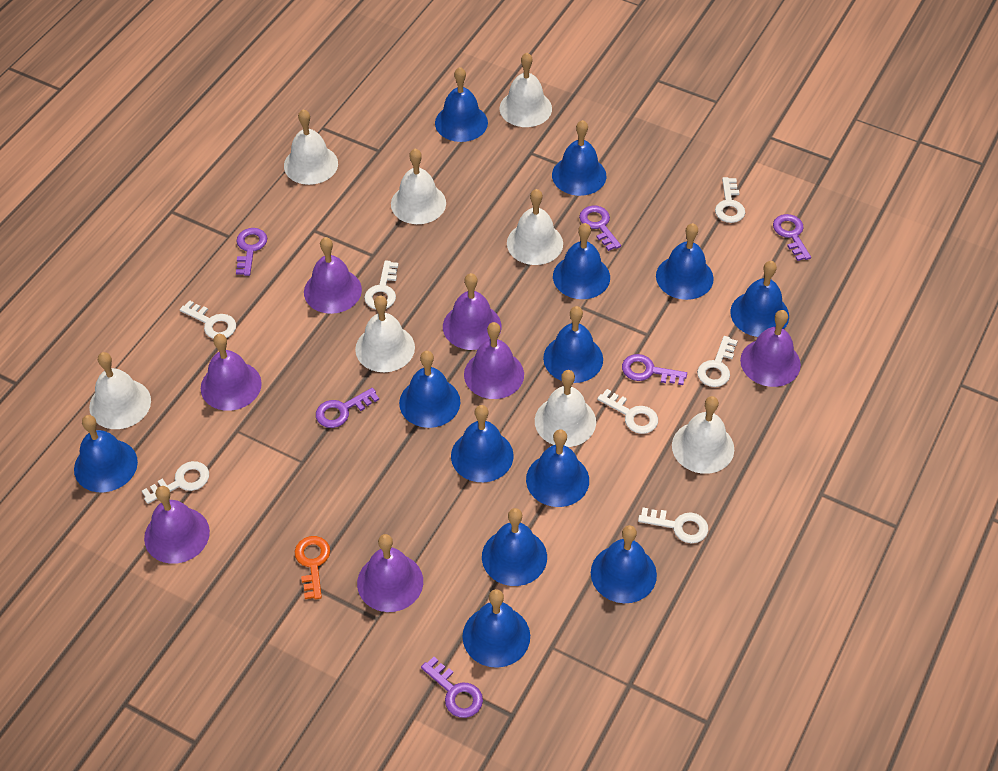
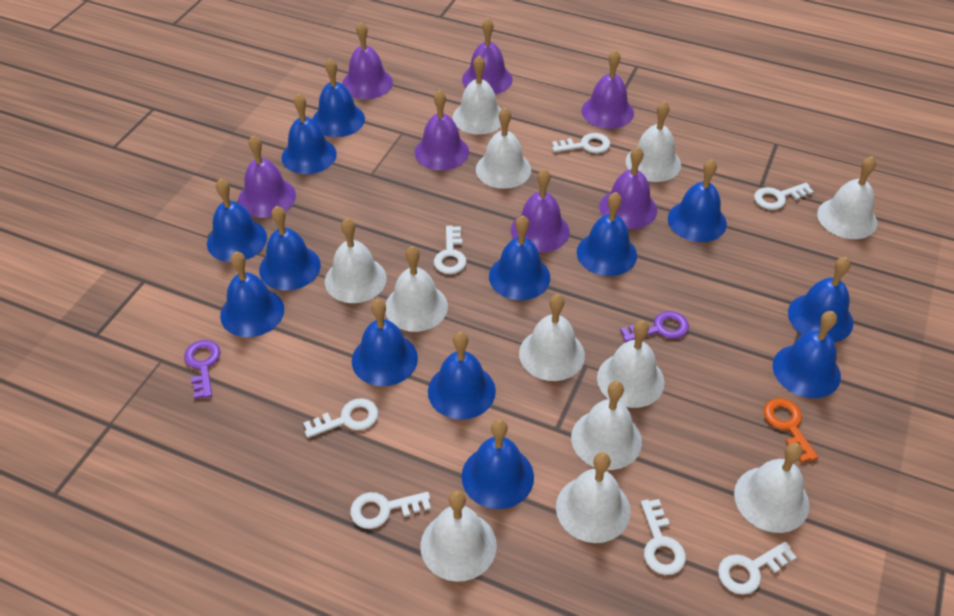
purple key: [236,228,267,276] [316,388,379,428] [421,657,483,718] [579,206,621,251] [622,354,687,385] [773,214,811,261] = 6 -> [184,340,221,399] [620,311,689,342] = 2
white bell: [89,352,151,429] [284,109,338,185] [355,296,415,372] [391,149,446,224] [500,53,552,127] [507,189,563,265] [535,370,596,447] [672,396,734,474] = 8 -> [325,218,387,303] [385,246,448,332] [420,490,497,582] [453,56,502,135] [476,107,531,189] [519,294,585,381] [556,452,630,543] [571,381,642,470] [597,320,665,408] [626,101,681,182] [734,442,809,533] [817,156,877,239] = 12

